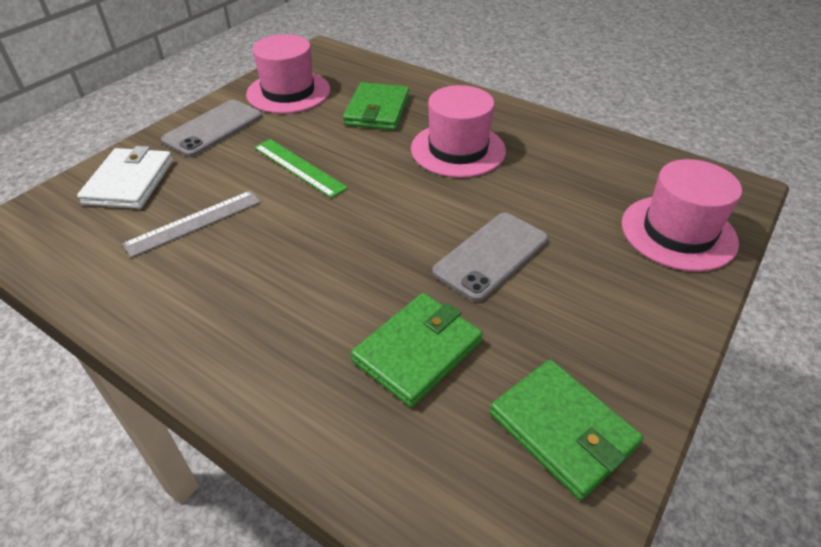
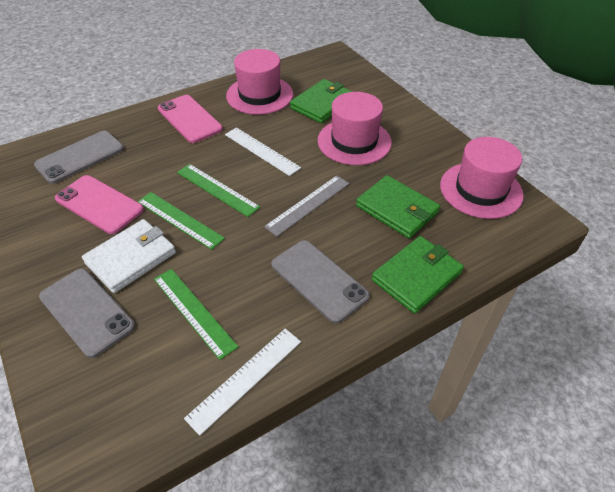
green ruler: [254,139,348,198] = 1 -> [137,192,225,250] [154,269,238,360] [177,164,260,217] = 3
grey phone: [161,100,262,157] [432,213,548,302] = 2 -> [34,131,124,184] [39,268,135,358] [271,240,370,323] = 3
pink phone: none = 0 -> [55,175,144,234] [158,95,223,143] = 2
white ruler: none = 0 -> [184,329,301,436] [225,127,301,176] = 2

